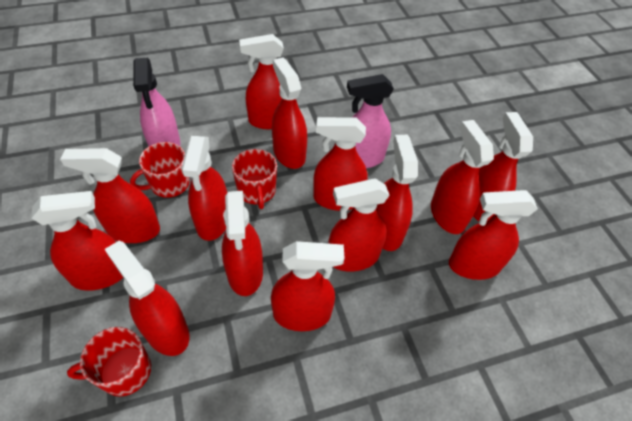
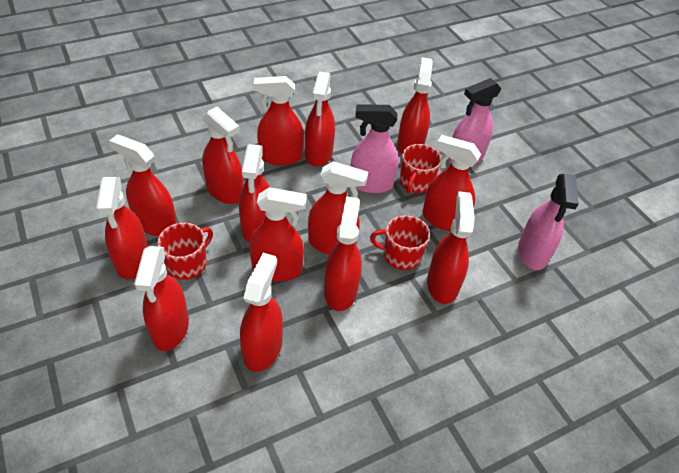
pink spray bottle: [133,58,180,147] [347,74,394,168] = 2 -> [350,105,399,193] [448,78,502,164] [518,174,579,270] = 3

